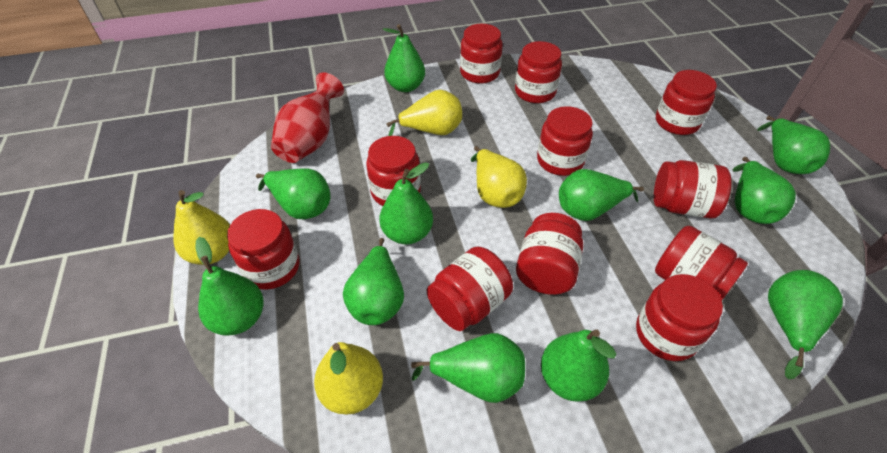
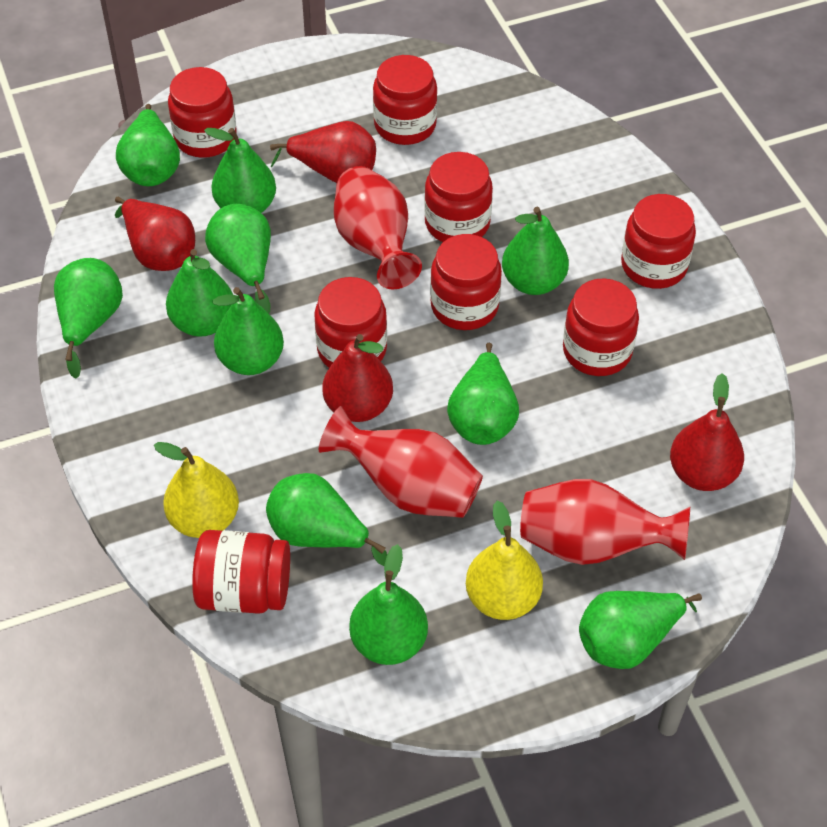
red jar: [227,209,299,290] [366,136,421,206] [427,246,513,331] [460,24,503,83] [515,41,562,103] [516,213,583,295] [537,106,593,176] [636,274,723,361] [654,160,732,219] [655,226,748,300] [656,70,717,135] = 11 -> [168,67,237,158] [192,530,290,614] [314,277,387,368] [373,55,437,145] [424,152,493,242] [430,234,502,330] [563,278,639,376] [621,194,696,289] = 8
red pear: none = 0 -> [115,197,195,271] [270,121,376,183] [323,334,393,422] [670,373,744,491] = 4
red vase: [271,72,344,163] = 1 -> [319,406,483,518] [334,166,422,289] [520,479,690,565] = 3
yellow pear: [173,190,230,265] [314,342,383,414] [386,90,462,136] [471,146,527,208] = 4 -> [154,442,239,538] [466,501,543,620] = 2

